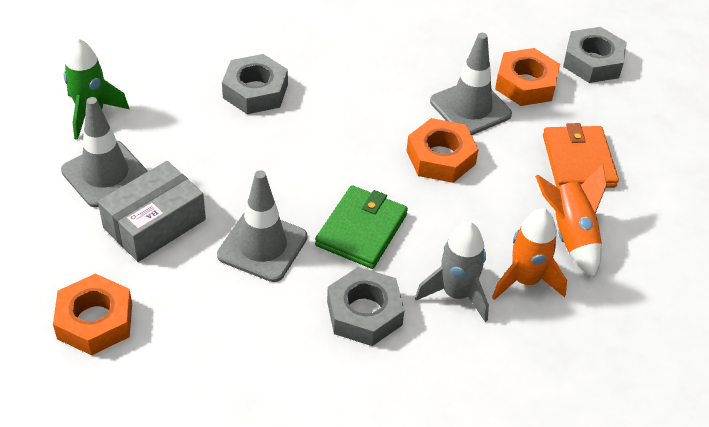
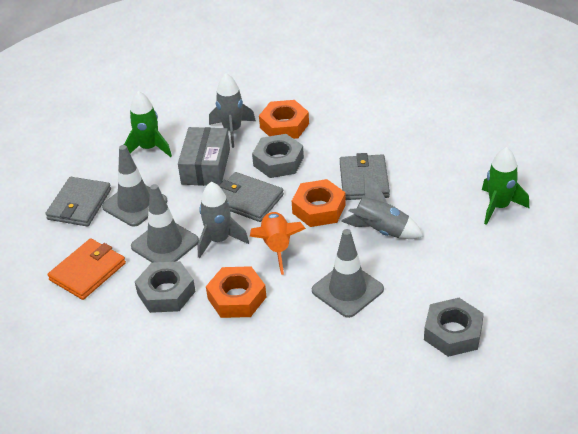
green rocket: [64,38,129,140] = 1 -> [124,91,172,157] [482,147,529,225] = 2
green wallet: [315,185,408,269] = 1 -> none = 0
grey rocket: [415,222,489,322] = 1 -> [197,182,249,258] [209,73,256,148] [341,175,424,239] = 3
grey wallet: none = 0 -> [45,177,111,226] [219,172,284,222] [340,153,390,200] = 3
orange rocket: [492,208,567,300] [535,164,607,278] = 2 -> [250,212,306,275] = 1

